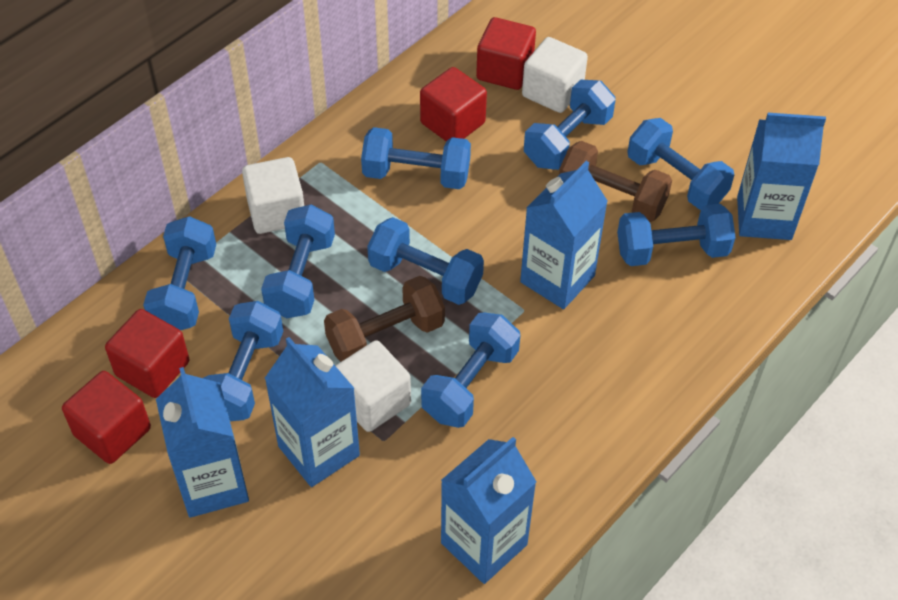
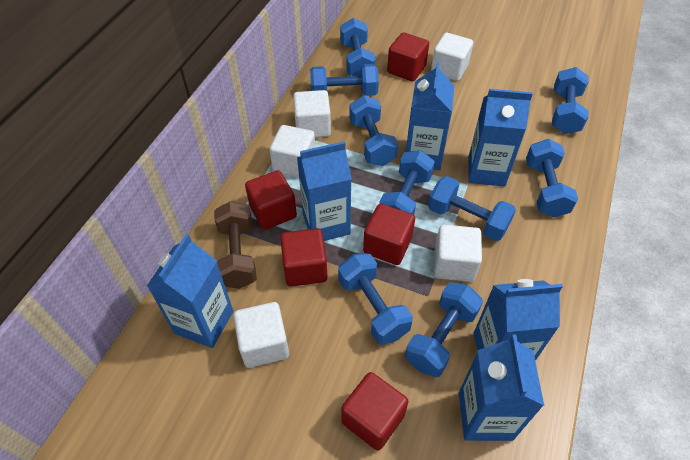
blue carton: [156,367,249,518] [265,337,360,487] [441,437,536,584] [520,161,608,309] [737,113,826,240] = 5 -> [147,234,233,348] [297,141,352,241] [406,62,455,170] [459,334,544,441] [468,89,533,187] [473,279,563,361] = 6
brown dumbbell: [324,276,445,362] [559,141,672,222] = 2 -> [214,201,256,289] = 1
red cube: [62,371,151,464] [105,309,189,398] [420,67,487,141] [476,17,536,90] = 4 -> [245,170,297,230] [280,228,328,287] [341,372,409,451] [363,204,415,265] [387,32,429,81] = 5
white cube: [242,157,304,234] [336,340,411,432] [522,37,588,113] = 3 -> [233,302,289,368] [270,125,315,178] [293,90,331,138] [431,33,473,81] [434,225,482,282] = 5

